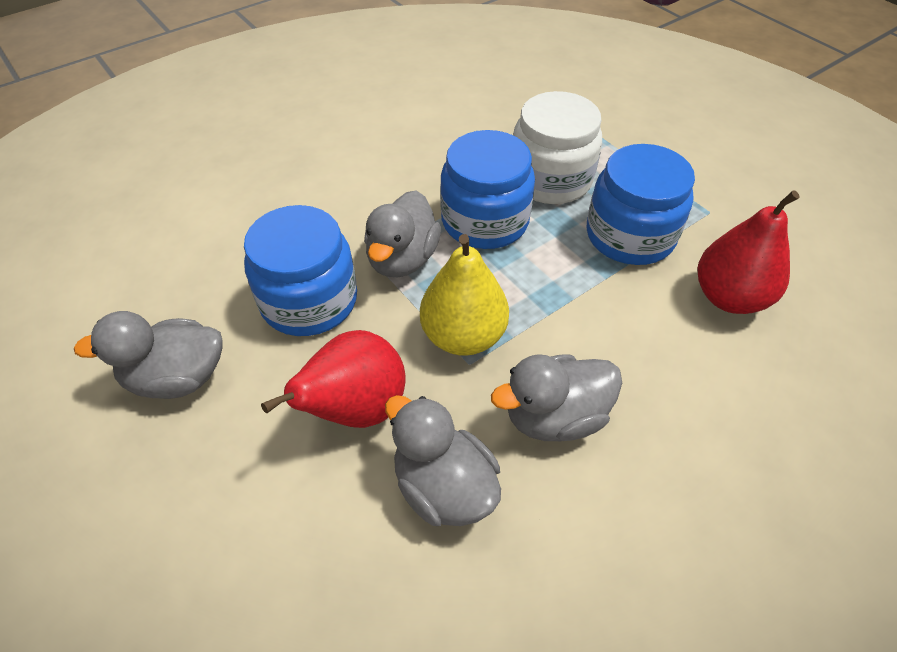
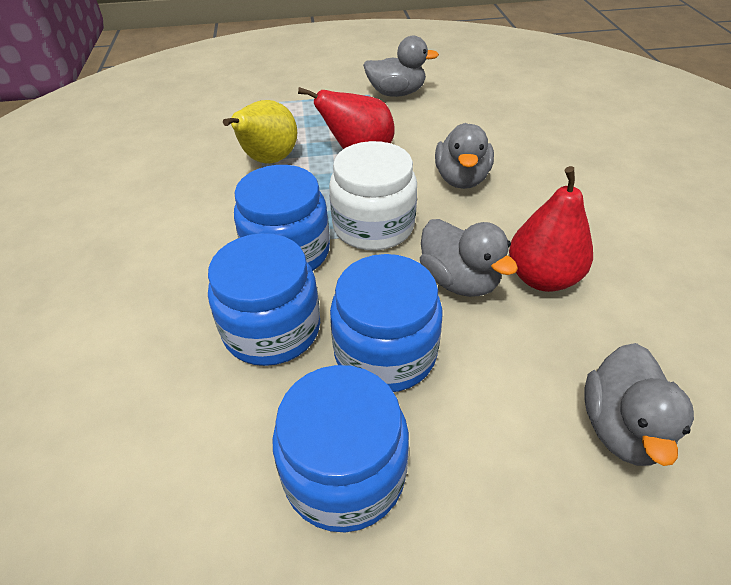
blue jar: [244,205,357,336] [440,130,535,249] [586,144,695,265] = 3 -> [208,233,320,366] [234,165,330,271] [272,365,409,532] [330,254,443,392] = 4

